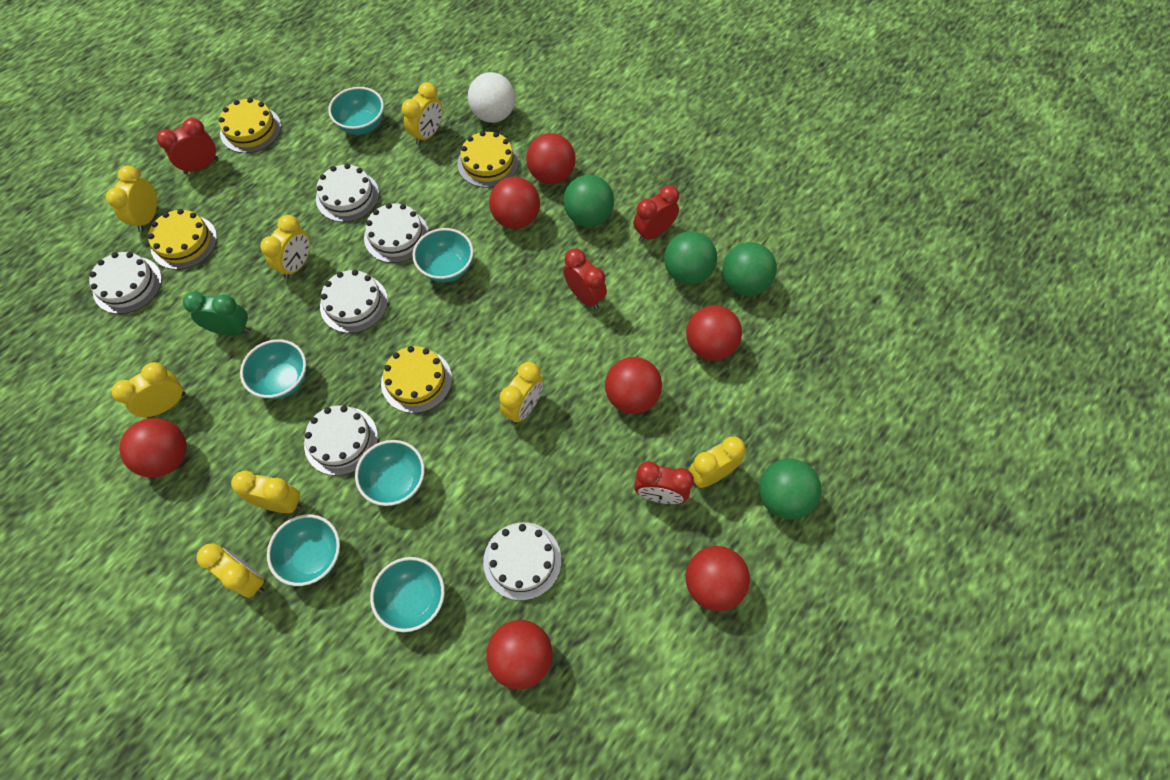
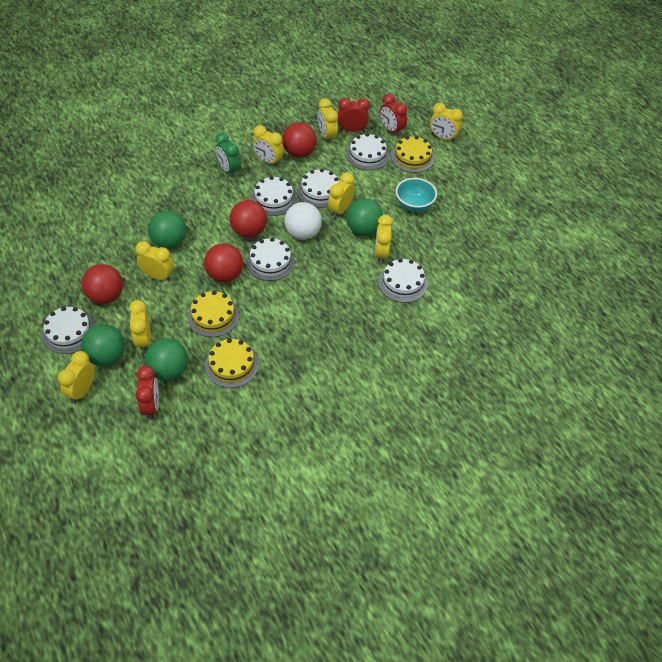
red ball: [119,418,187,478] [486,620,553,690] [489,177,540,229] [526,133,576,184] [605,357,662,414] [686,305,742,361] [686,546,750,611] = 7 -> [81,264,123,304] [204,243,243,282] [230,200,267,238] [282,123,317,158] = 4
red clock: [157,118,218,174] [563,249,607,309] [633,185,679,242] [634,461,694,504] = 4 -> [136,366,159,420] [338,98,370,132] [380,94,407,136] = 3
turquoise bowl: [240,339,306,399] [267,514,340,586] [328,87,384,135] [355,440,425,506] [370,557,445,632] [413,228,474,282] = 6 -> [396,178,437,212] = 1
yellow cake: [148,209,217,270] [219,98,281,153] [381,346,452,413] [457,131,519,188] = 4 -> [188,290,239,337] [205,338,259,388] [391,136,435,173] = 3

